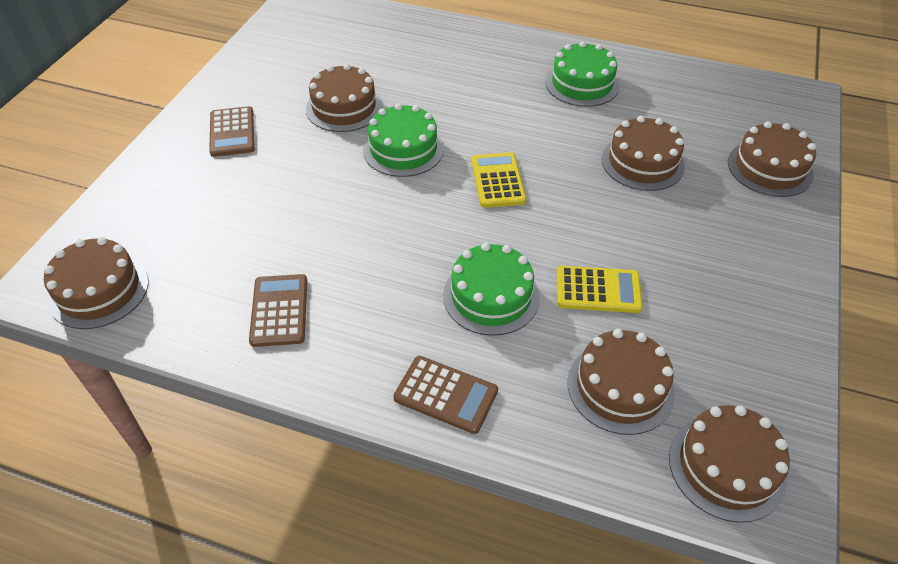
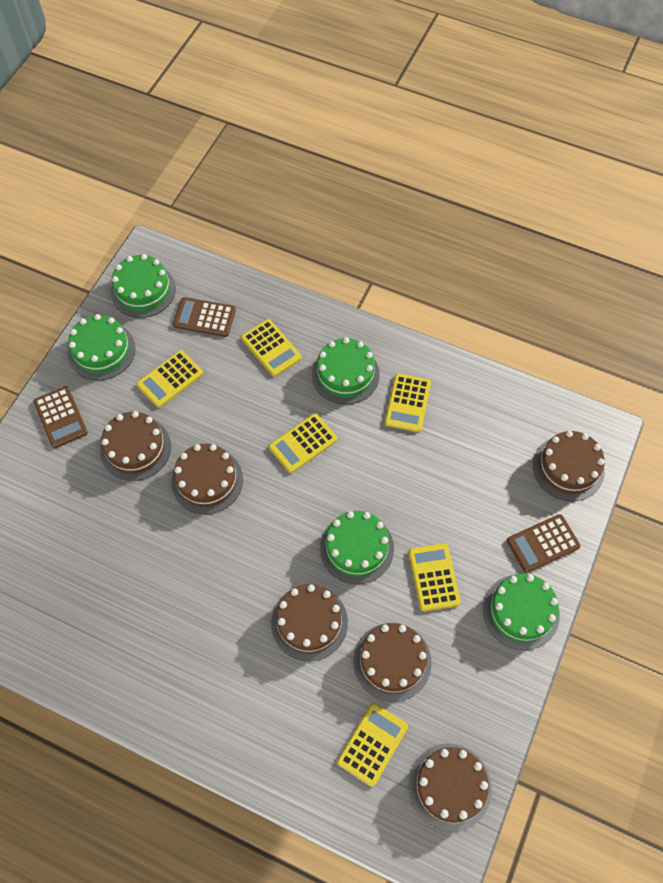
green cake: [363,103,444,177] [443,243,540,336] [545,41,620,107] = 3 -> [68,314,136,380] [111,254,176,318] [312,337,380,405] [320,511,394,584] [483,574,560,650] = 5
yellow calculator: [471,152,526,208] [557,266,643,313] = 2 -> [137,350,203,408] [241,319,302,377] [269,413,337,473] [337,703,408,787] [385,374,431,433] [409,543,461,612] = 6

